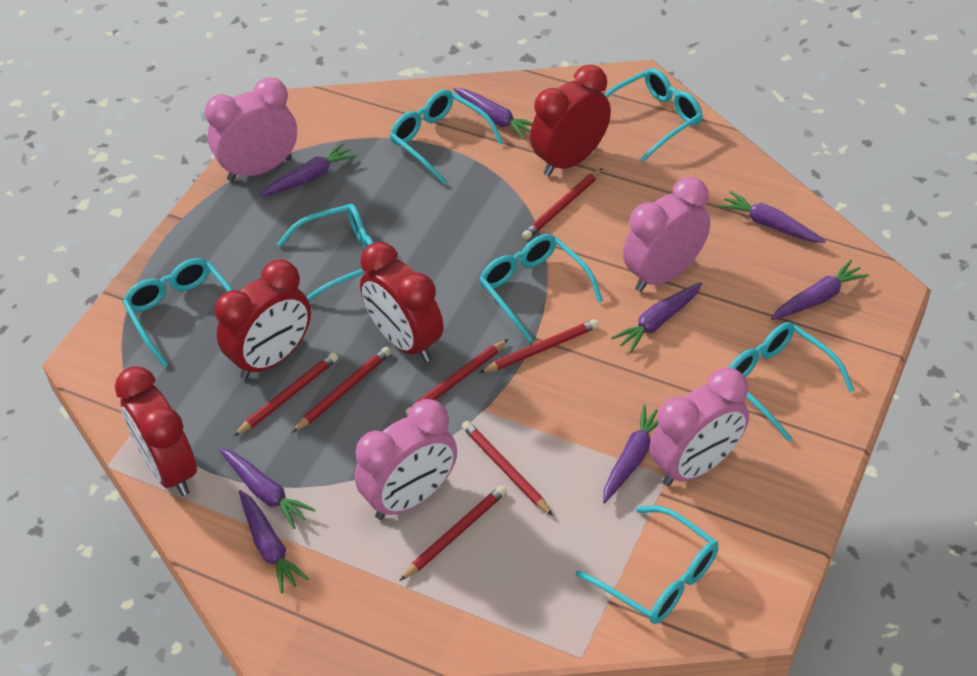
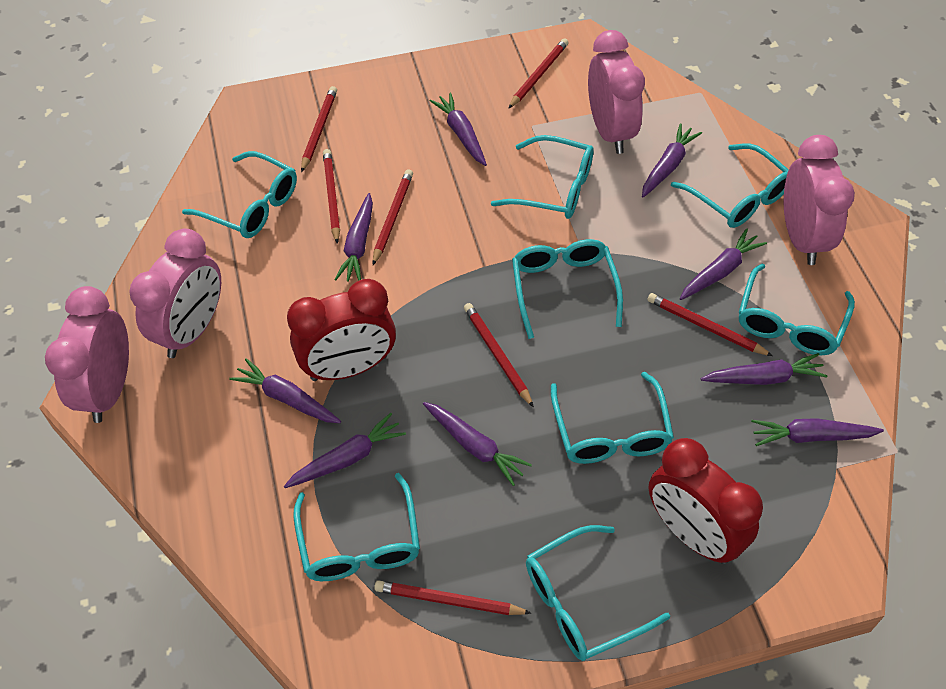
purple carrot: [219,448,315,529] [239,490,309,594] [259,142,357,197] [454,88,532,140] [603,404,658,503] [611,282,702,353] [719,191,826,243] [771,260,869,320] = 8 -> [229,358,341,423] [284,413,406,488] [334,193,373,282] [423,402,532,486] [429,93,487,166] [642,123,702,198] [680,228,767,300] [701,353,828,385] [751,418,884,446] = 9
red clock: [115,366,197,496] [215,260,311,379] [360,242,443,362] [530,65,611,176] = 4 -> [287,279,396,381] [649,438,763,564] = 2
turquoise glasses: [123,258,232,367] [277,204,374,301] [390,89,504,185] [479,234,603,343] [576,506,718,624] [605,68,703,162] [728,322,855,442] = 7 -> [182,151,297,238] [293,473,420,581] [491,135,594,219] [512,239,623,339] [526,525,670,661] [551,372,674,464] [671,143,789,228] [739,264,855,356] = 8

